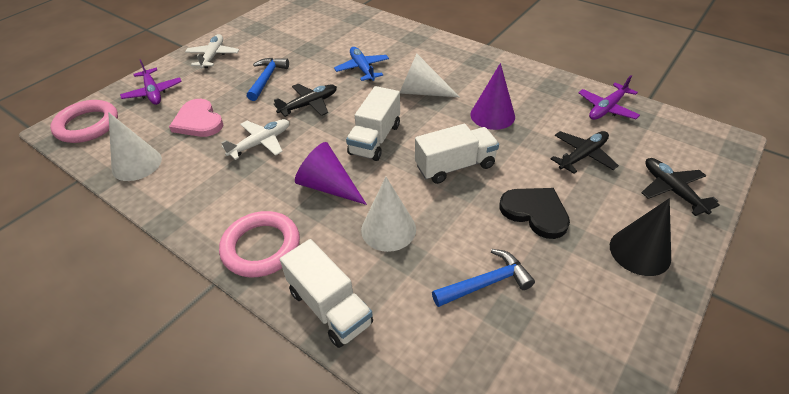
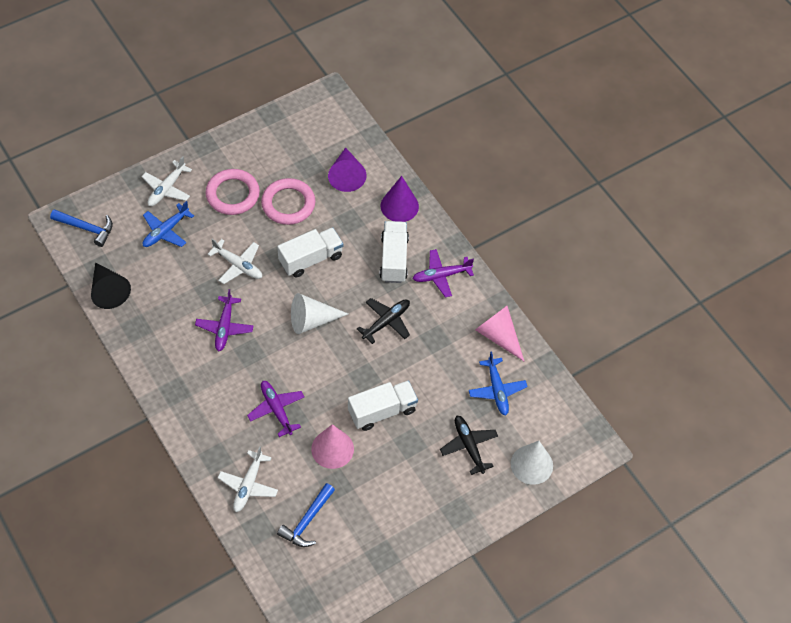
black heart: [499,188,570,239] = 1 -> none = 0
black plane: [274,84,337,117] [551,131,619,174] [641,158,720,216] = 3 -> [357,298,410,344] [440,416,498,475] = 2
blue plane: [334,47,389,81] = 1 -> [143,201,194,247] [469,352,528,416] = 2
pink cone: none = 0 -> [311,424,354,469] [475,306,525,362] = 2
pink heart: [169,99,223,137] = 1 -> none = 0
purple plane: [120,59,182,105] [578,75,640,120] = 2 -> [195,289,254,351] [247,381,304,437] [412,249,474,298] = 3
white cone: [108,112,162,181] [361,177,416,252] [400,54,460,97] = 3 -> [291,293,348,334] [511,441,553,485] = 2
white plane: [185,34,239,69] [221,119,289,160] = 2 -> [141,156,192,206] [207,239,262,284] [218,446,278,512] = 3

